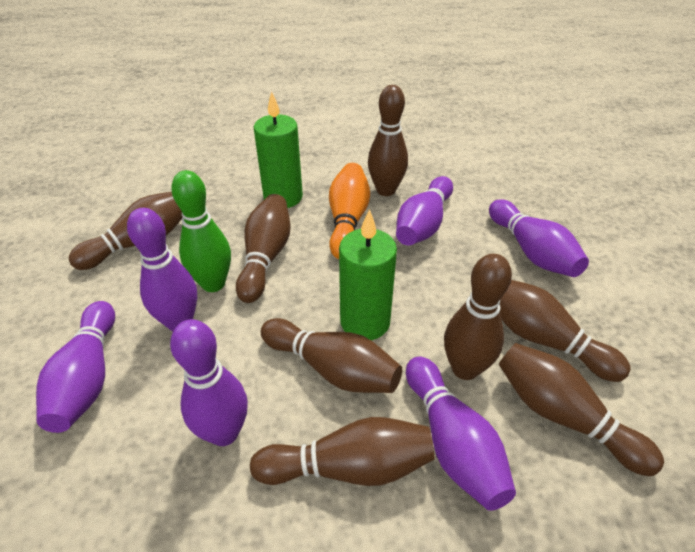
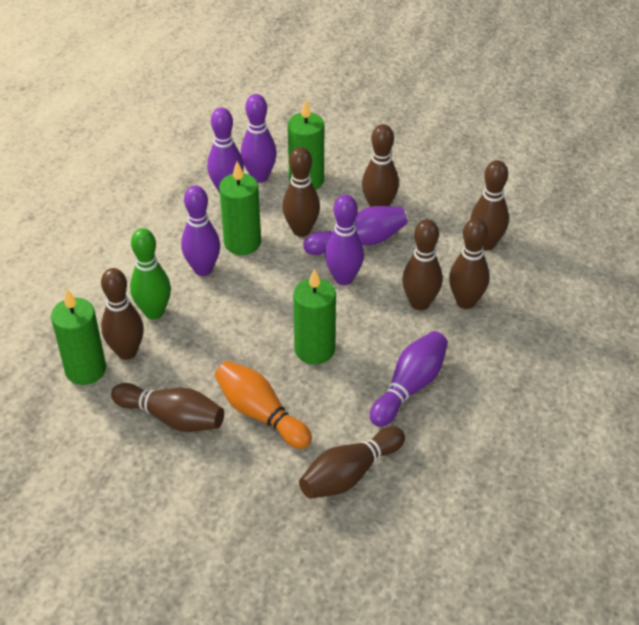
green candle: [253,91,303,208] [339,209,397,340] = 2 -> [51,289,106,385] [219,161,261,255] [288,99,324,190] [293,268,336,364] = 4

